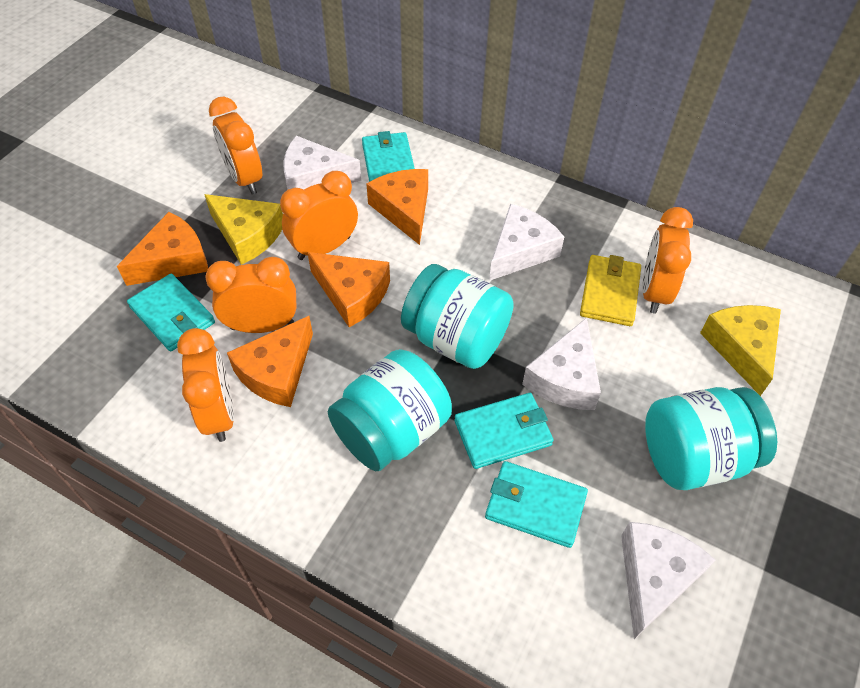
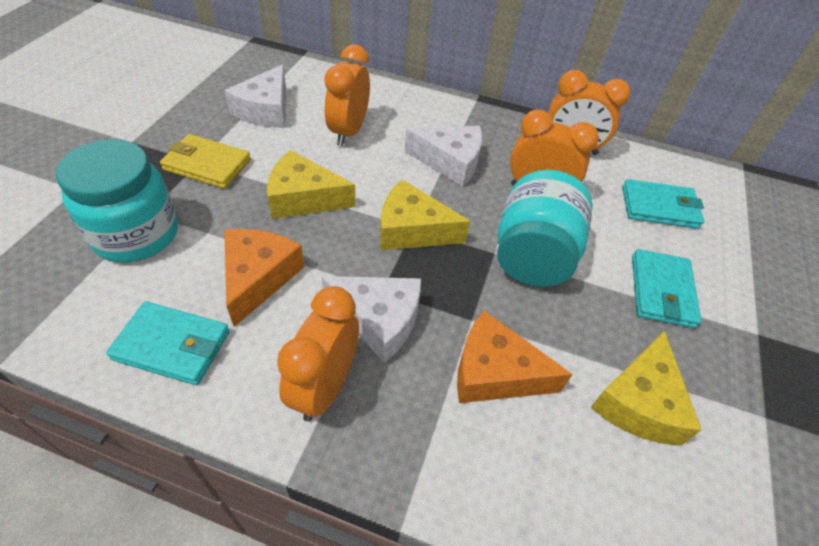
orange cheese: [117,212,208,286] [227,316,313,407] [307,252,390,327] [367,169,428,245] = 4 -> [224,229,304,327] [457,310,573,403] = 2
orange clock: [177,328,234,442] [205,257,296,333] [209,97,262,194] [280,171,358,260] [642,207,693,313] = 5 -> [277,286,359,422] [325,44,370,146] [510,110,599,186] [548,70,630,155] = 4
turquoise jar: [328,349,452,471] [401,264,514,369] [645,387,777,490] = 3 -> [56,139,178,263] [497,170,593,287] = 2
turquoise wallet: [127,274,215,352] [362,131,415,182] [454,393,554,469] [485,461,588,548] = 4 -> [106,301,230,385] [622,179,704,229] [632,249,702,328] = 3
white cheese: [284,136,361,190] [489,204,564,281] [522,318,601,410] [621,522,716,639] = 4 -> [225,65,286,128] [321,276,421,363] [405,126,482,187] = 3
yellow cheese: [204,194,283,265] [700,305,781,396] = 2 -> [267,150,355,219] [380,179,470,250] [590,331,702,446] = 3

